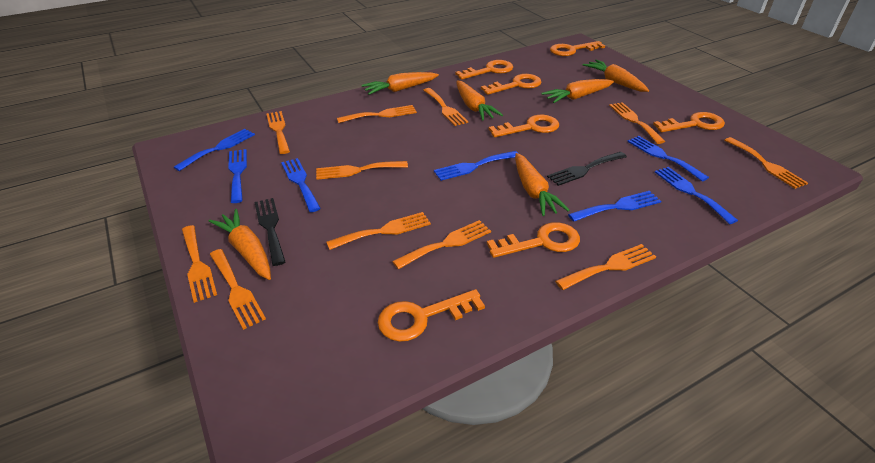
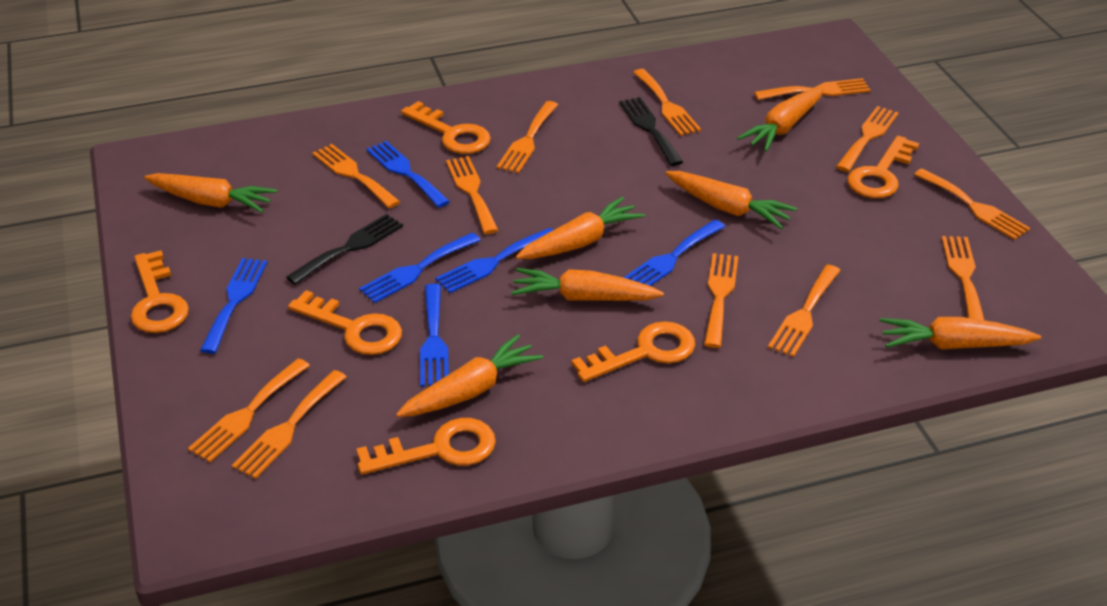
blue fork: [174,129,255,171] [228,149,247,203] [281,158,321,212] [434,151,519,181] [568,191,661,222] [627,136,709,181] [655,167,738,224] = 7 -> [200,258,267,354] [359,233,481,303] [366,141,450,208] [420,284,449,387] [435,228,553,293] [623,220,725,286] = 6
orange carrot: [208,209,271,280] [362,72,439,95] [456,80,503,121] [515,153,569,216] [541,79,614,103] [583,59,649,92] = 6 -> [144,173,277,213] [396,334,543,417] [511,268,664,301] [515,197,645,259] [665,171,797,229] [737,88,824,152] [880,317,1041,350] = 7
orange fork: [182,225,217,303] [209,249,266,330] [266,111,290,154] [316,161,408,180] [326,212,431,250] [337,105,417,123] [392,220,491,269] [423,88,468,126] [555,244,656,290] [609,102,665,144] [724,137,808,189] = 11 -> [188,358,310,462] [232,370,347,479] [312,144,400,208] [446,156,498,234] [497,101,558,173] [633,69,701,136] [704,253,738,348] [754,78,871,100] [768,264,841,357] [836,106,899,172] [914,168,1030,240] [942,236,984,320] = 12
orange key: [378,289,485,342] [455,60,513,80] [481,74,541,95] [487,222,580,258] [489,115,559,137] [550,41,605,56] [653,112,725,132] = 7 -> [131,250,189,333] [288,290,402,355] [357,418,496,475] [401,101,491,154] [571,321,695,382] [847,136,919,198] = 6

